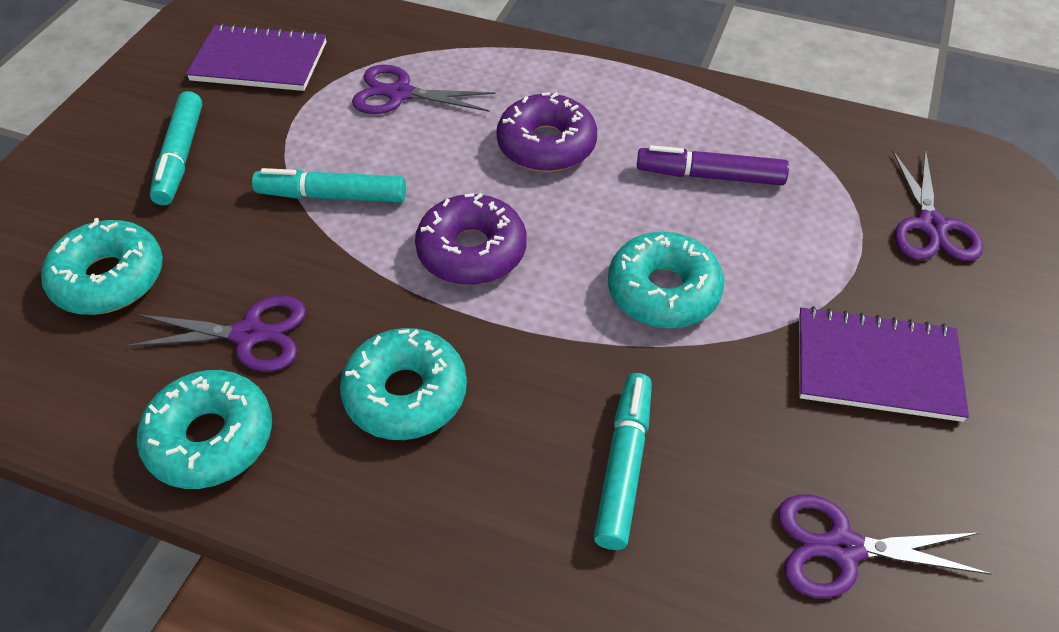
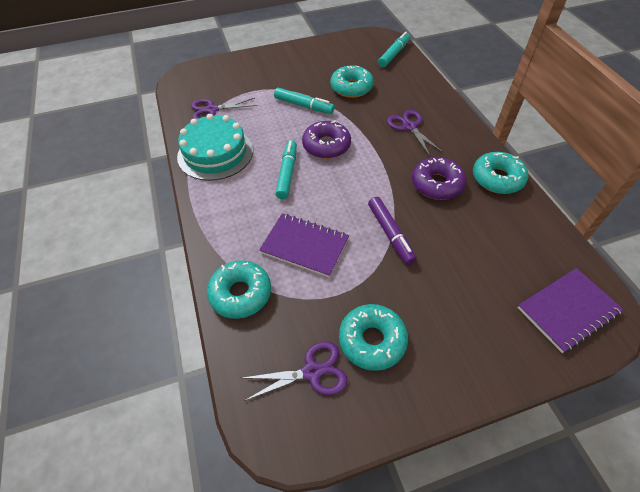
purple scissors: [125,296,306,372] [352,65,496,114] [778,494,992,598] [892,150,983,261] = 4 -> [191,98,257,119] [242,341,348,401] [387,110,443,156] = 3
turquoise cake: none = 0 -> [177,114,253,181] = 1

